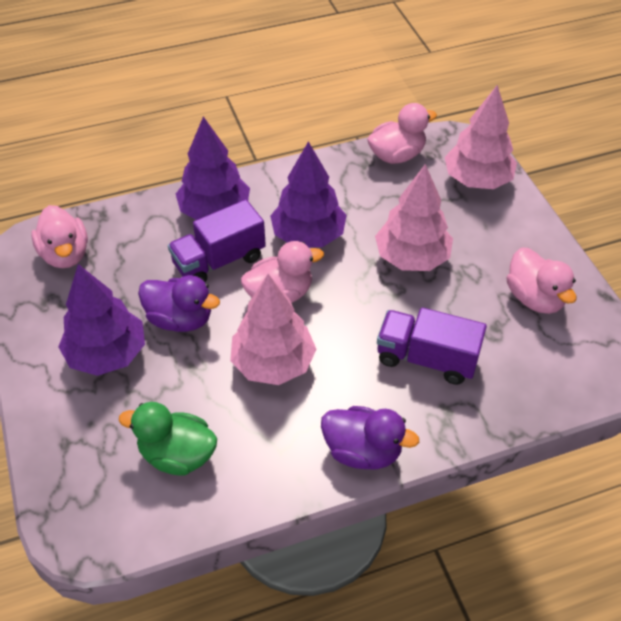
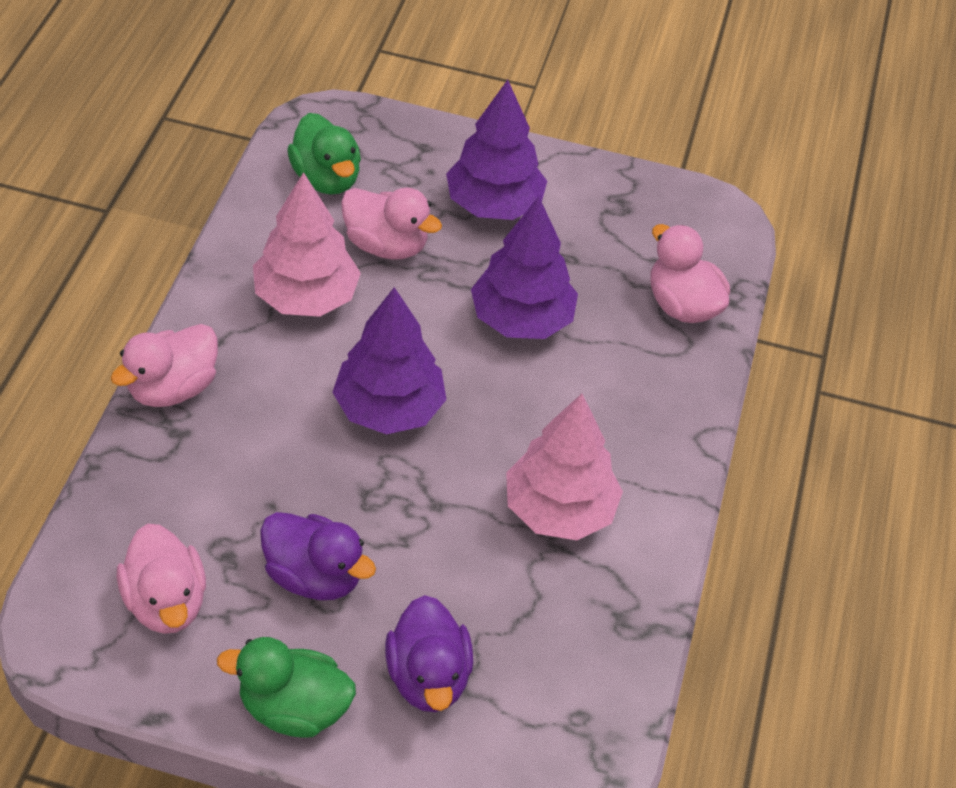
green duck: [119,402,217,475] = 1 -> [217,637,356,738] [287,113,361,195] = 2
pink tree: [230,274,316,385] [375,164,453,271] [445,85,517,189] = 3 -> [253,172,361,317] [506,394,623,540] = 2
purple truck: [168,200,266,283] [377,307,487,385] = 2 -> none = 0

